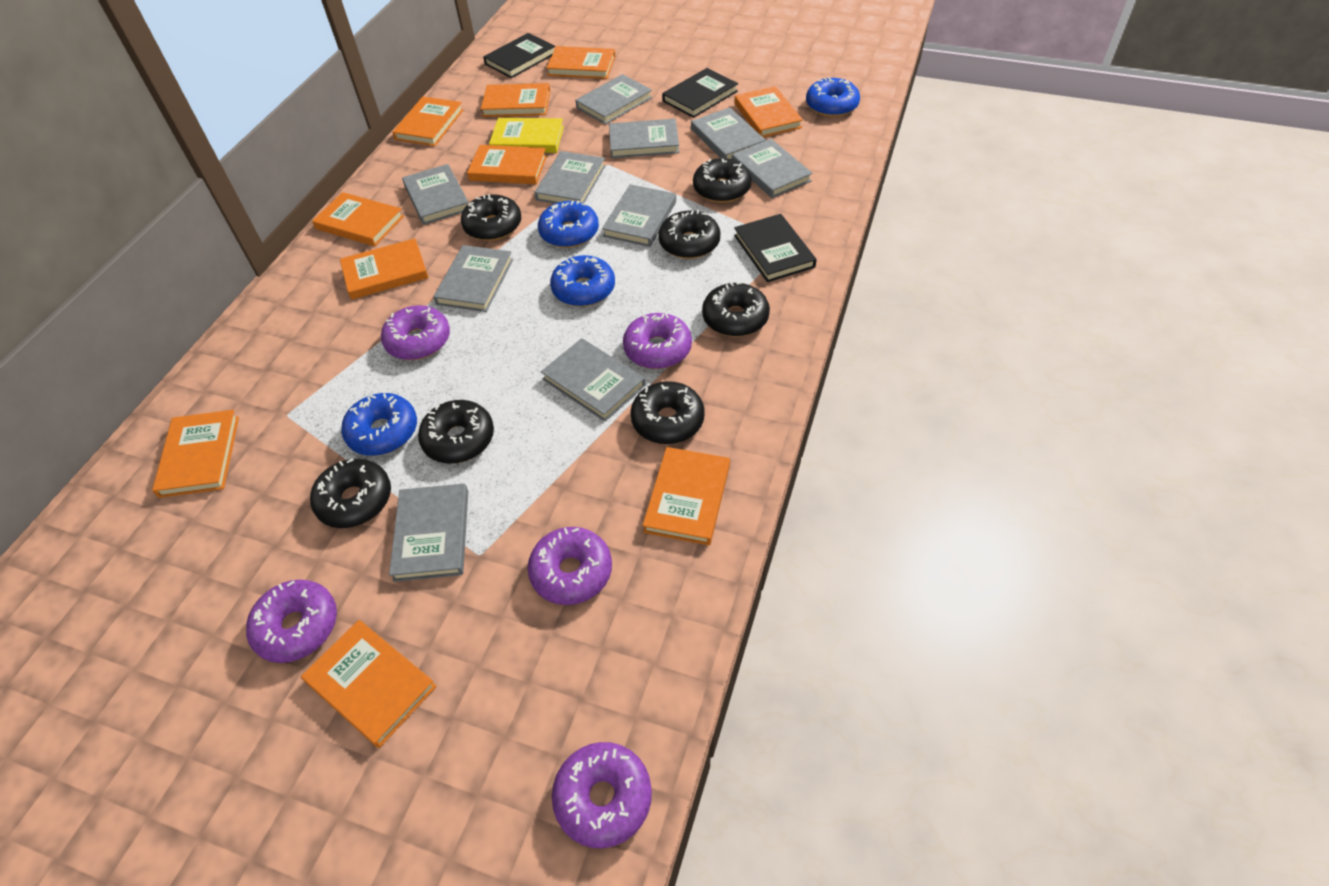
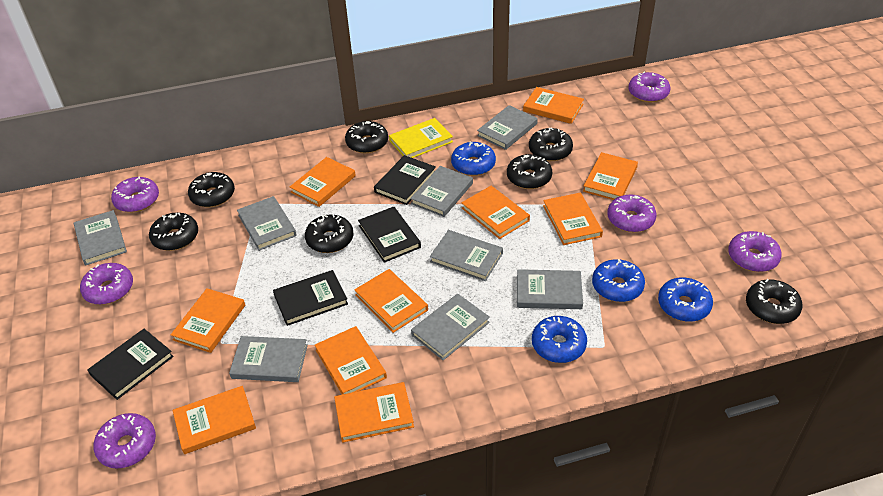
black book: [483,33,555,78] [662,68,738,118] [734,214,817,282] = 3 -> [88,329,174,400] [273,270,348,326] [358,207,421,263] [374,155,436,205] = 4
grey book: [389,483,468,582] [402,164,469,225] [433,245,513,312] [534,151,606,204] [541,338,646,422] [575,74,652,125] [602,184,676,247] [609,119,679,158] [691,107,766,159] [732,139,813,198] = 10 -> [74,210,127,265] [229,336,308,382] [237,196,297,251] [410,166,473,217] [411,294,490,360] [430,230,503,281] [477,105,538,150] [517,269,583,309] = 8
purple donut: [246,580,337,663] [381,305,450,360] [528,527,612,605] [552,742,652,848] [623,313,692,369] = 5 -> [80,263,133,305] [94,413,156,468] [111,176,159,212] [607,195,657,232] [628,72,670,102] [728,231,782,272] = 6

